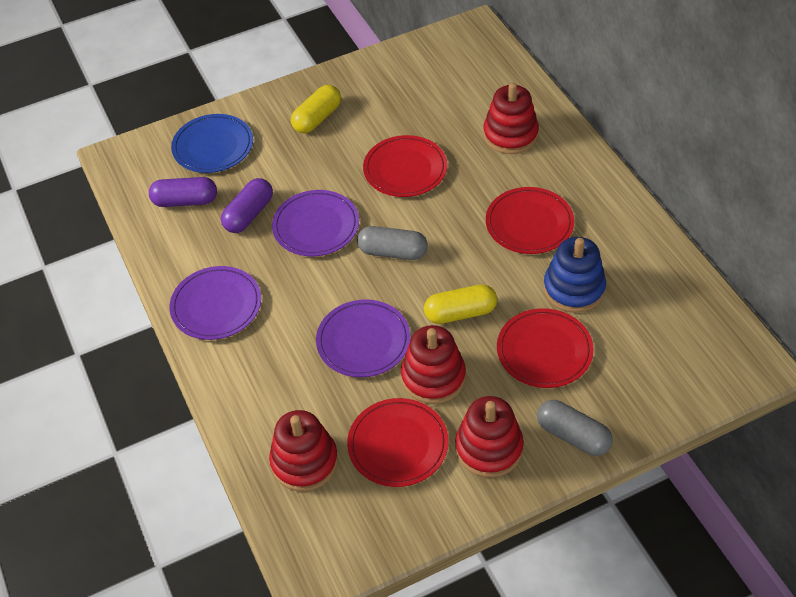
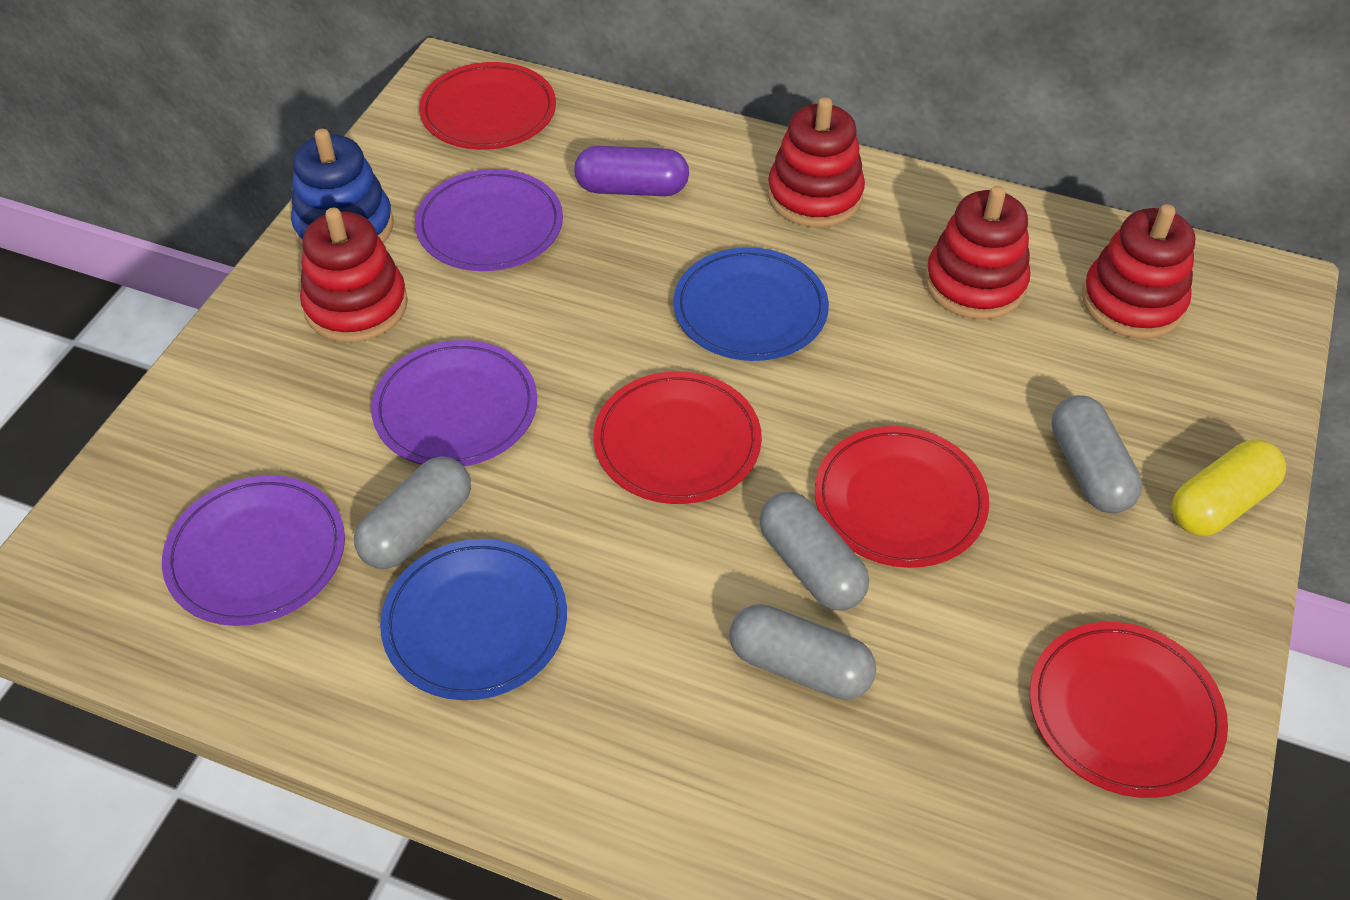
blue plate: [171,114,253,173] = 1 -> [380,539,567,700] [673,247,829,361] = 2
grey capsule: [357,226,428,260] [537,400,613,456] = 2 -> [354,456,471,569] [729,604,876,700] [759,492,869,610] [1051,395,1142,514] = 4
purple capsule: [149,177,217,207] [221,178,273,233] = 2 -> [574,146,689,196] = 1
yellow capsule: [291,85,341,133] [424,284,497,324] = 2 -> [1172,440,1286,536] = 1

